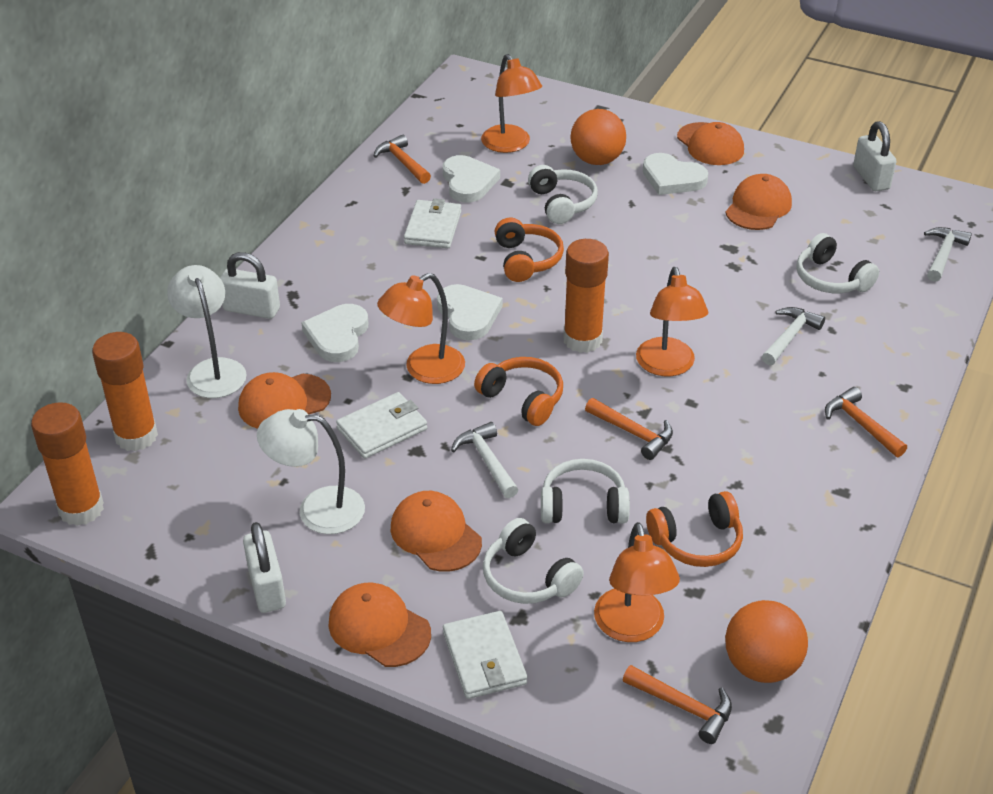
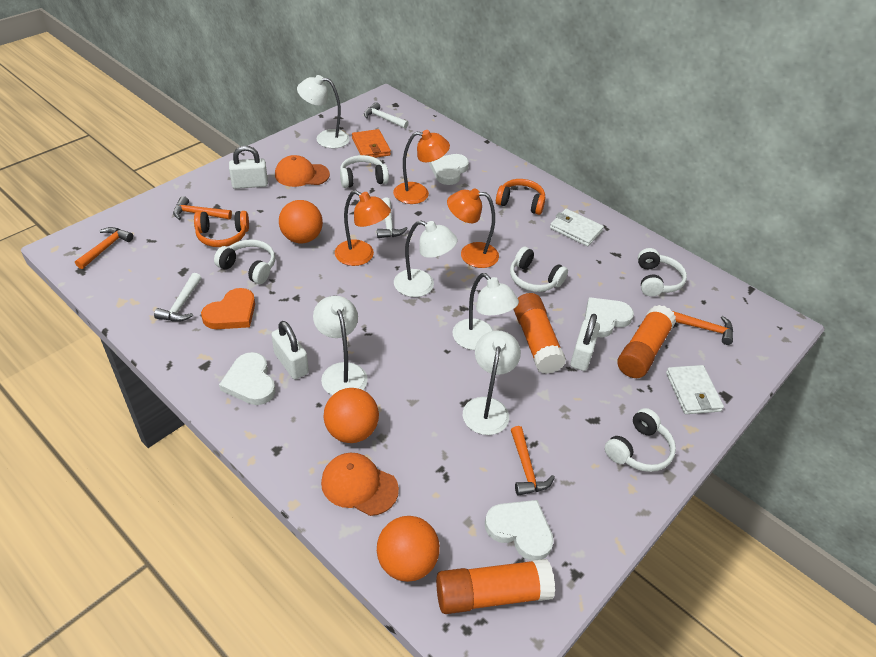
orange ball: [571,109,626,165] [725,600,808,683] = 2 -> [279,200,323,244] [323,388,379,443] [377,516,440,582] = 3
orange cap: [238,372,331,429] [328,583,431,667] [391,491,482,572] [677,122,744,165] [725,174,792,230] = 5 -> [275,155,330,187] [321,453,399,516] = 2
orange headphones: [474,357,563,426] [494,218,564,282] [646,491,743,567] = 3 -> [194,211,249,247] [496,179,546,215] = 2
orange heart: none = 0 -> [201,288,255,329] = 1
orange lamp: [377,273,465,384] [481,54,542,153] [594,522,680,642] [636,267,708,376] = 4 -> [335,190,391,266] [393,130,450,204] [447,188,499,268] = 3
orange wallet: none = 0 -> [352,129,391,158] = 1
white headphones: [483,518,584,604] [528,165,598,224] [541,459,630,523] [796,233,879,293] = 4 -> [214,239,275,284] [340,155,389,188] [510,247,568,292] [605,408,676,472] [638,248,687,297] = 5
white lamp: [167,265,247,398] [257,409,365,534] = 2 -> [297,75,350,148] [313,296,368,395] [394,220,457,297] [452,273,519,350] [463,330,521,435] = 5
white wallet: [336,392,427,459] [404,198,461,248] [443,611,527,699] = 3 -> [550,209,604,246] [666,365,724,414] = 2

